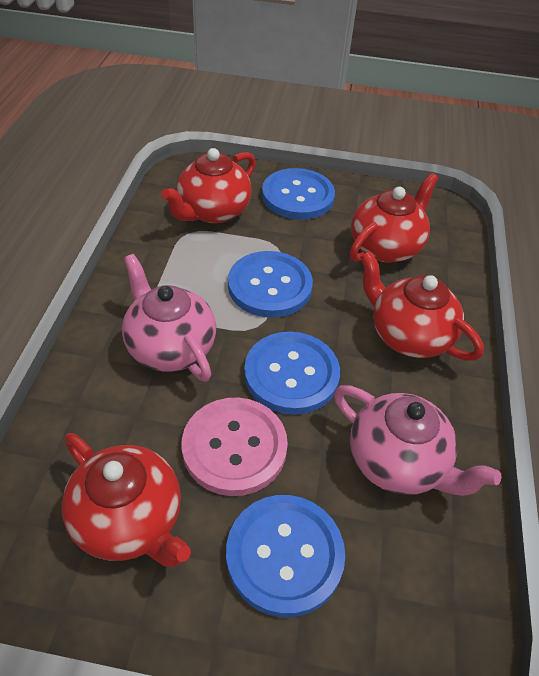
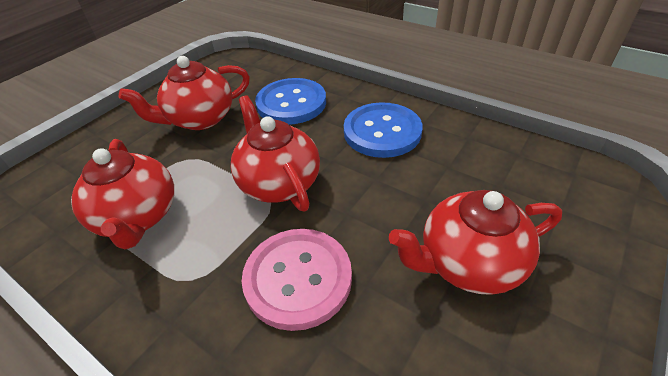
blue button: [226,495,345,618] [228,251,313,318] [244,332,340,415] [262,168,335,220] = 4 -> [255,78,326,125] [344,102,422,158] = 2
pink teapot: [122,254,216,382] [334,386,502,496] = 2 -> none = 0

